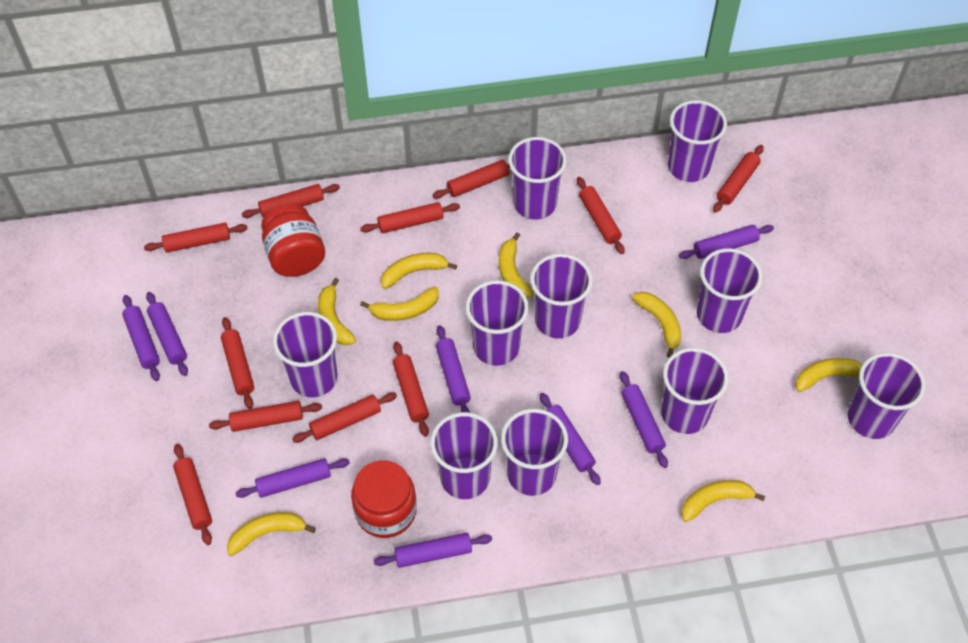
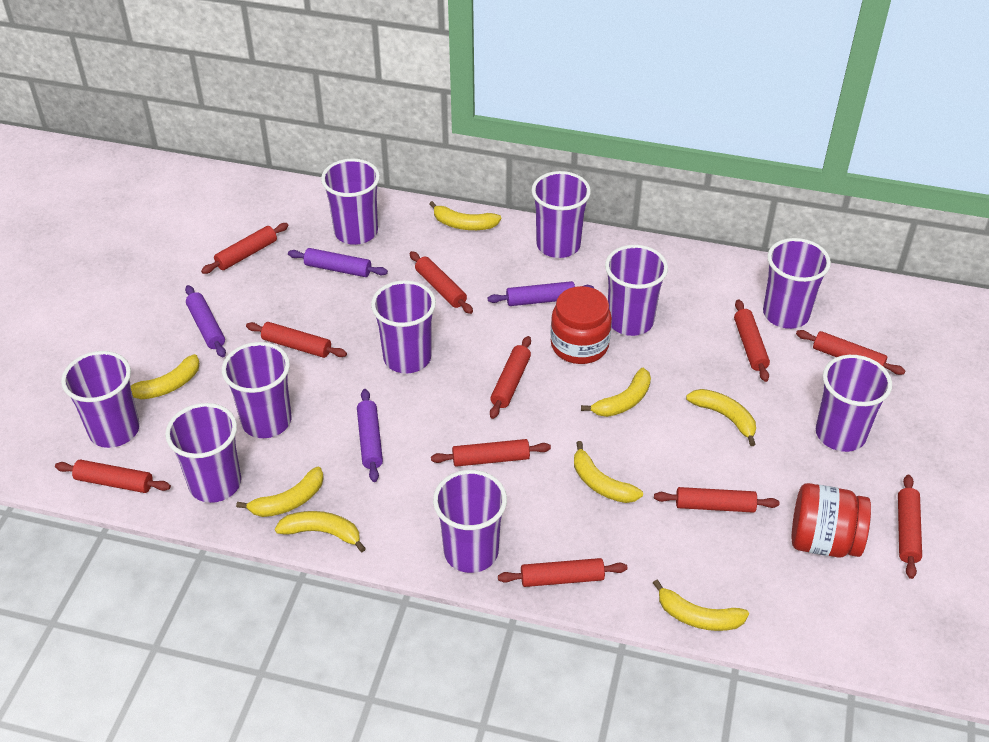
purple rolling pin: [122,295,160,381] [146,292,188,376] [236,458,350,498] [374,533,492,568] [436,325,471,413] [540,393,601,485] [620,371,668,468] [679,225,774,259] = 8 -> [185,285,226,357] [288,248,388,277] [357,389,383,482] [488,281,594,306] = 4

